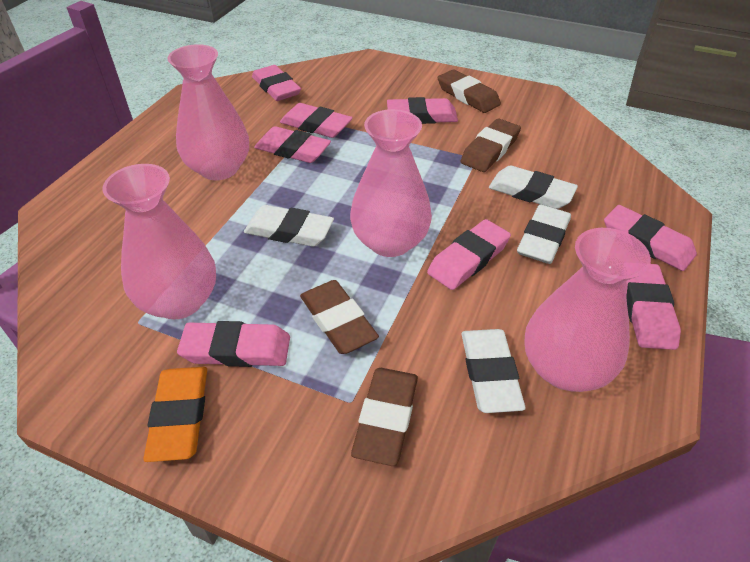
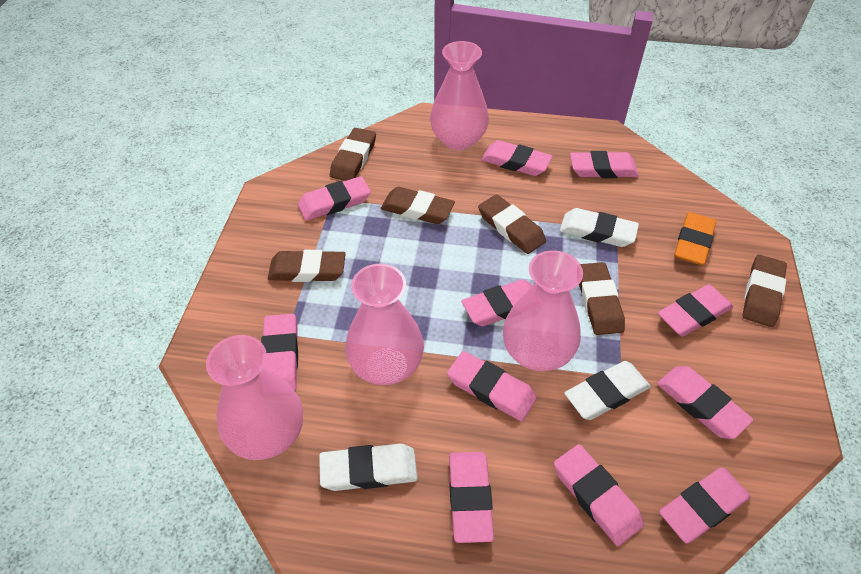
brown eraser: [300,280,379,354] [351,368,418,466] [437,69,501,113] [460,118,521,172] = 4 -> [268,250,346,282] [330,128,376,181] [381,187,455,224] [478,194,546,254] [579,262,625,335] [742,255,787,327] = 6
pink eraser: [177,321,290,367] [252,65,301,101] [254,126,331,163] [280,103,353,138] [387,97,458,124] [427,219,511,290] [604,205,697,271] [625,264,681,350] = 8 -> [261,314,298,391] [298,176,371,221] [447,351,537,421] [449,452,494,543] [461,279,532,326] [481,140,552,176] [554,444,644,546] [570,151,639,178] [657,366,753,439] [658,284,733,336] [659,468,751,544] = 11
white eraser: [244,205,334,247] [461,329,526,413] [489,166,578,209] [517,204,571,264] = 4 -> [319,444,418,491] [560,208,639,247] [565,361,651,420] = 3

